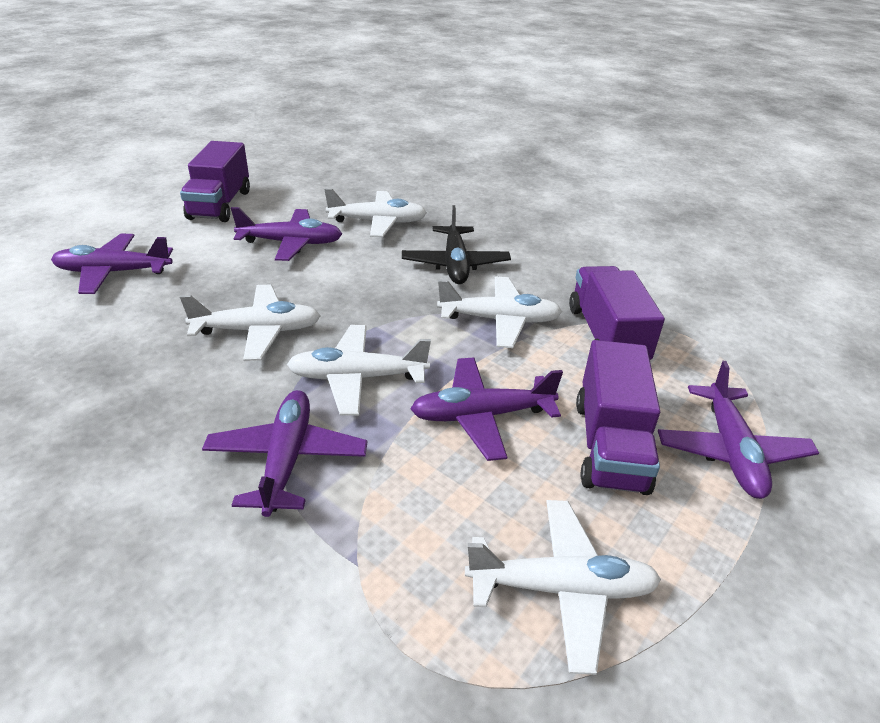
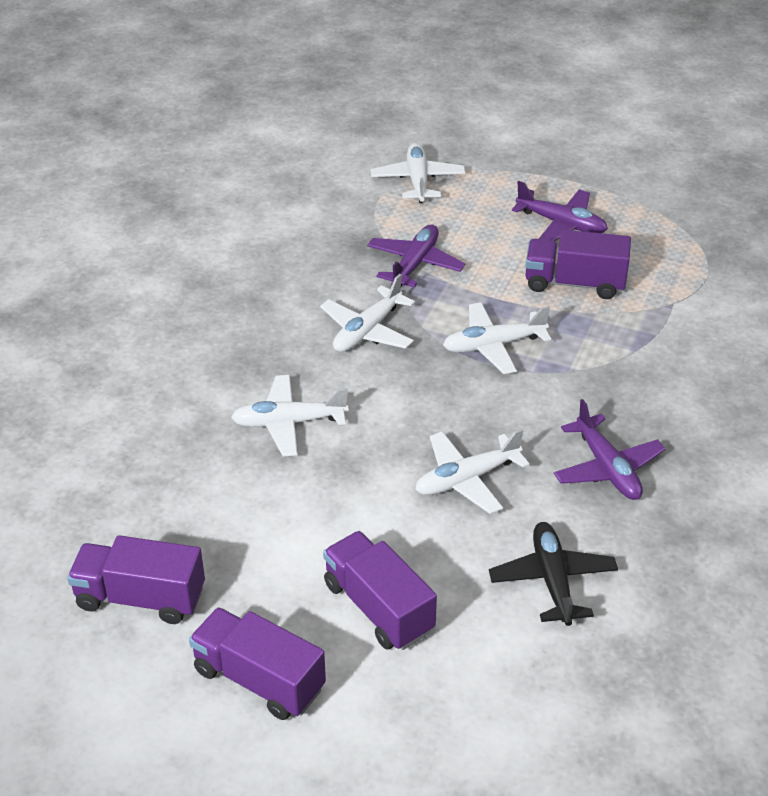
purple plane: [51,234,173,294] [202,390,367,517] [231,207,342,261] [410,357,563,461] [658,361,819,499] = 5 -> [367,225,465,288] [512,181,608,241] [554,399,665,500] = 3
purple truck: [180,141,250,222] [569,266,665,360] [576,340,660,495] = 3 -> [67,535,205,624] [189,607,326,720] [323,531,437,650] [525,230,631,299] = 4

